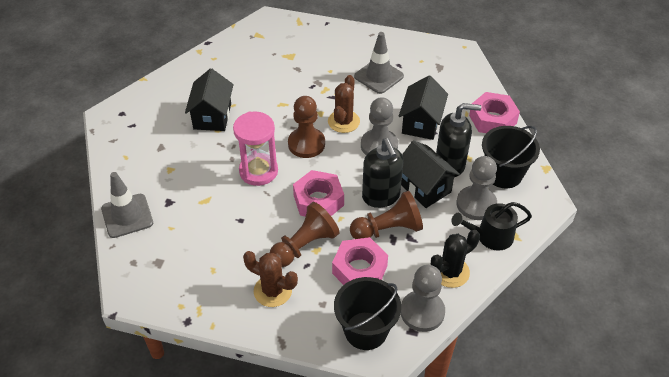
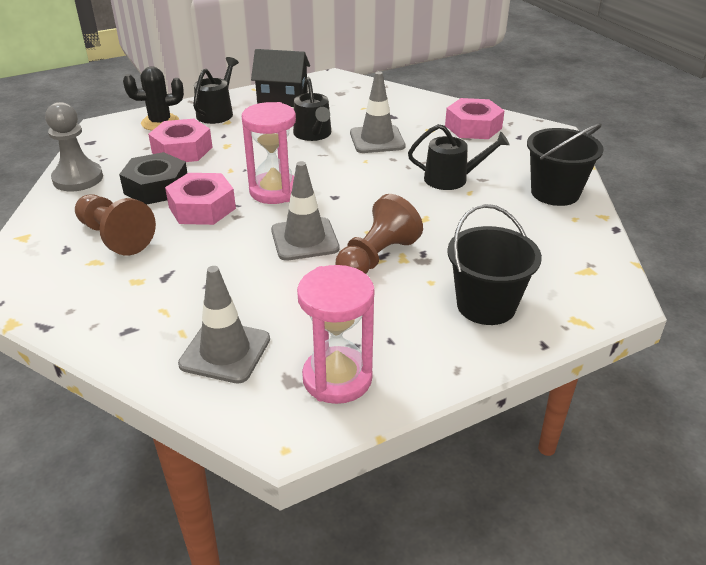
black house: [185,68,234,131] [399,75,448,140] [401,140,460,208] = 3 -> [251,49,310,107] = 1
black nut: none = 0 -> [119,152,187,205] = 1
black soap dispenser: [362,138,403,208] [436,103,482,177] = 2 -> none = 0
black watering can: [452,202,532,251] = 1 -> [193,57,239,124] [293,77,331,141] [408,124,510,190] = 3
brown cactus: [243,251,298,307] [328,75,360,133] = 2 -> none = 0
brown pawn: [270,202,339,267] [288,96,325,158] [350,191,423,239] = 3 -> [75,194,156,256] [336,194,423,274] = 2
grey pawn: [361,97,398,155] [401,265,445,332] [457,156,497,220] = 3 -> [45,102,103,192] = 1
grey traffic cone: [101,172,153,238] [354,32,404,94] = 2 -> [178,266,270,384] [271,161,340,261] [350,71,405,153] = 3
pink hourglass: [233,111,278,186] = 1 -> [242,102,296,204] [297,265,374,404] = 2

